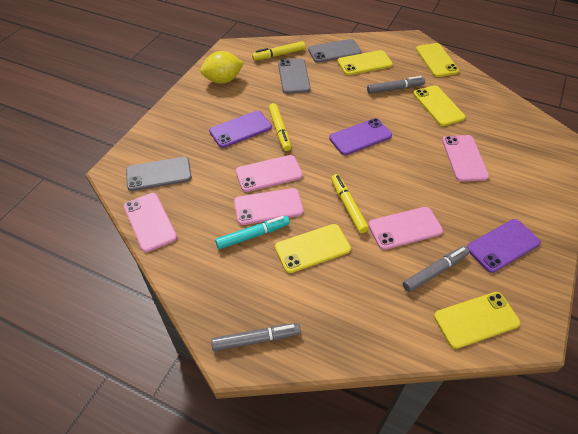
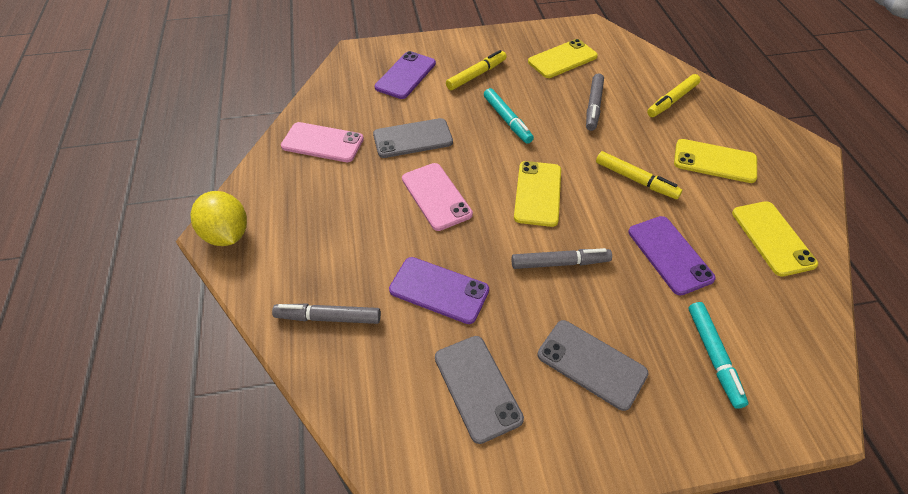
pink phone: [124,193,177,252] [234,188,304,225] [236,155,303,192] [368,207,443,250] [442,135,489,182] = 5 -> [281,122,364,162] [402,163,473,231] = 2
turquoise marker: [215,216,290,249] = 1 -> [484,88,534,144] [688,302,748,409] = 2
yellow phone: [275,224,351,273] [337,50,393,75] [413,85,465,126] [416,43,459,77] [434,292,520,349] = 5 -> [514,161,561,227] [528,39,598,78] [674,139,757,183] [732,201,818,277] = 4

